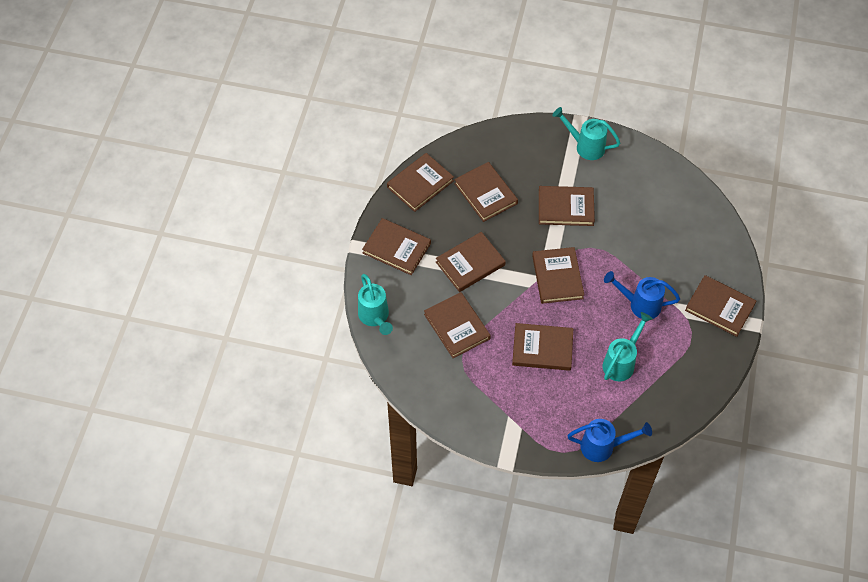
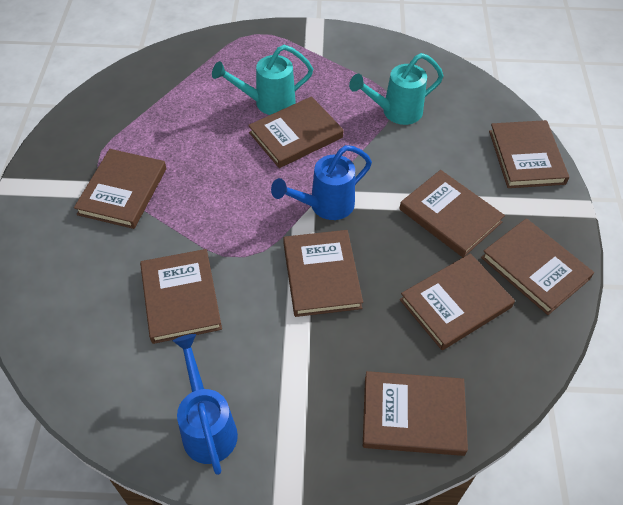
turquoise watering can: [358,274,393,335] [552,107,620,160] [603,312,653,381] = 3 -> [212,45,313,115] [349,53,444,125] = 2

